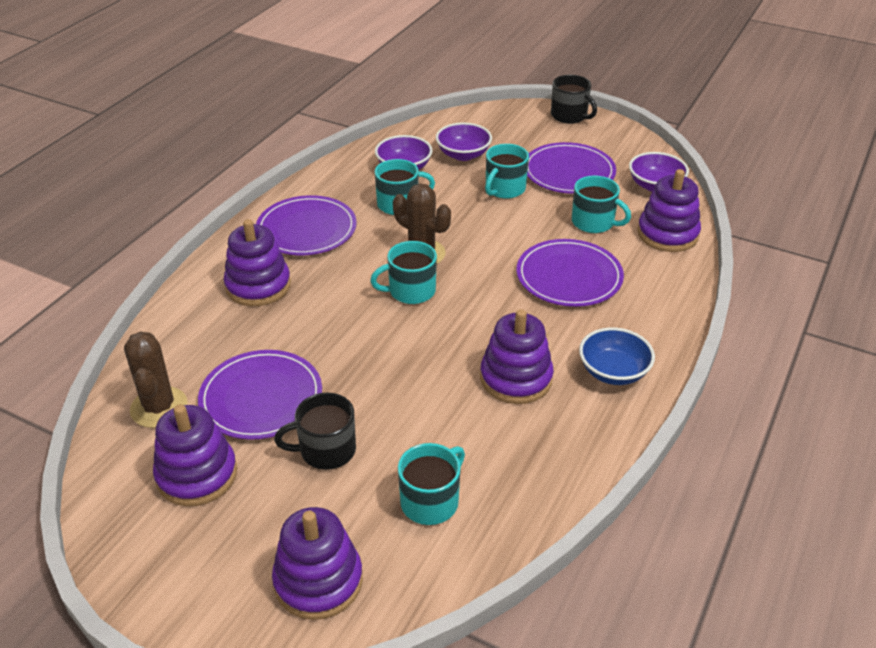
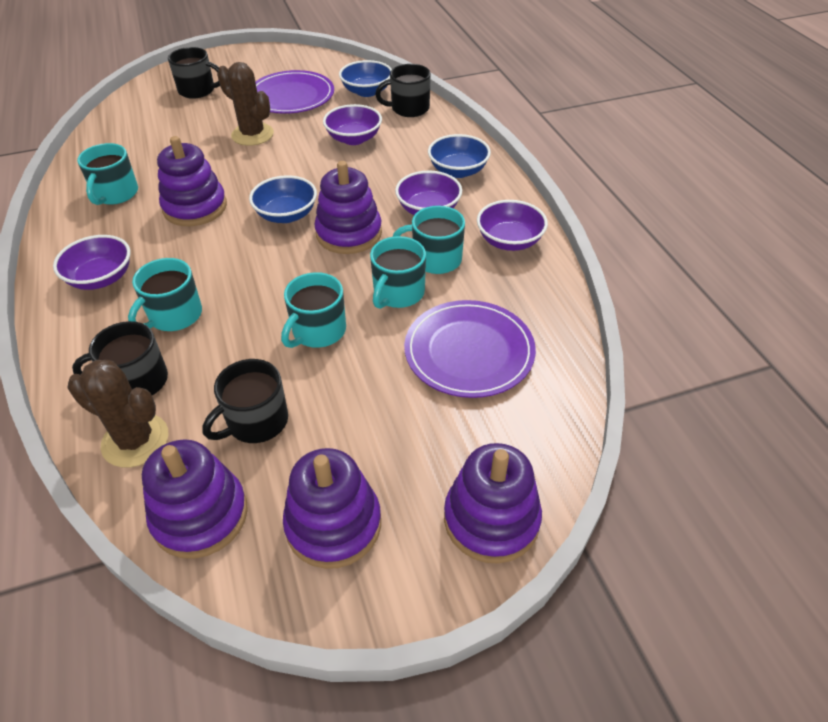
black mug: [274,392,356,470] [551,75,597,124] = 2 -> [72,321,168,395] [168,47,220,99] [202,359,288,443] [375,64,431,117] = 4
blue bowl: [579,327,655,385] = 1 -> [249,175,317,223] [339,60,392,97] [428,134,491,178] = 3
purple bowl: [375,135,432,170] [436,123,492,161] [629,152,689,192] = 3 -> [53,235,131,290] [323,104,382,145] [395,171,462,215] [477,200,548,251] = 4
purple plate: [198,350,322,440] [256,195,357,255] [516,239,624,307] [527,142,616,194] = 4 -> [255,70,334,114] [404,300,536,398] = 2

